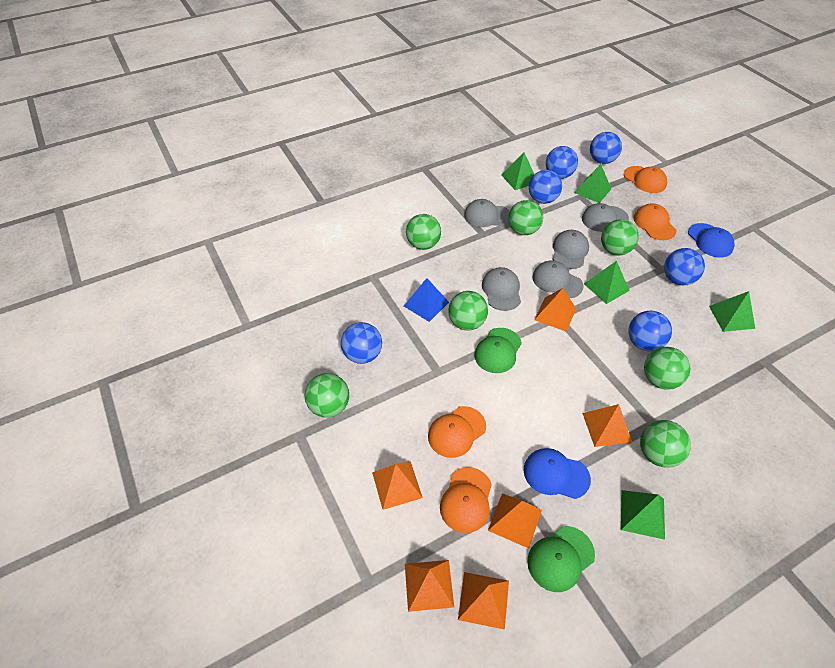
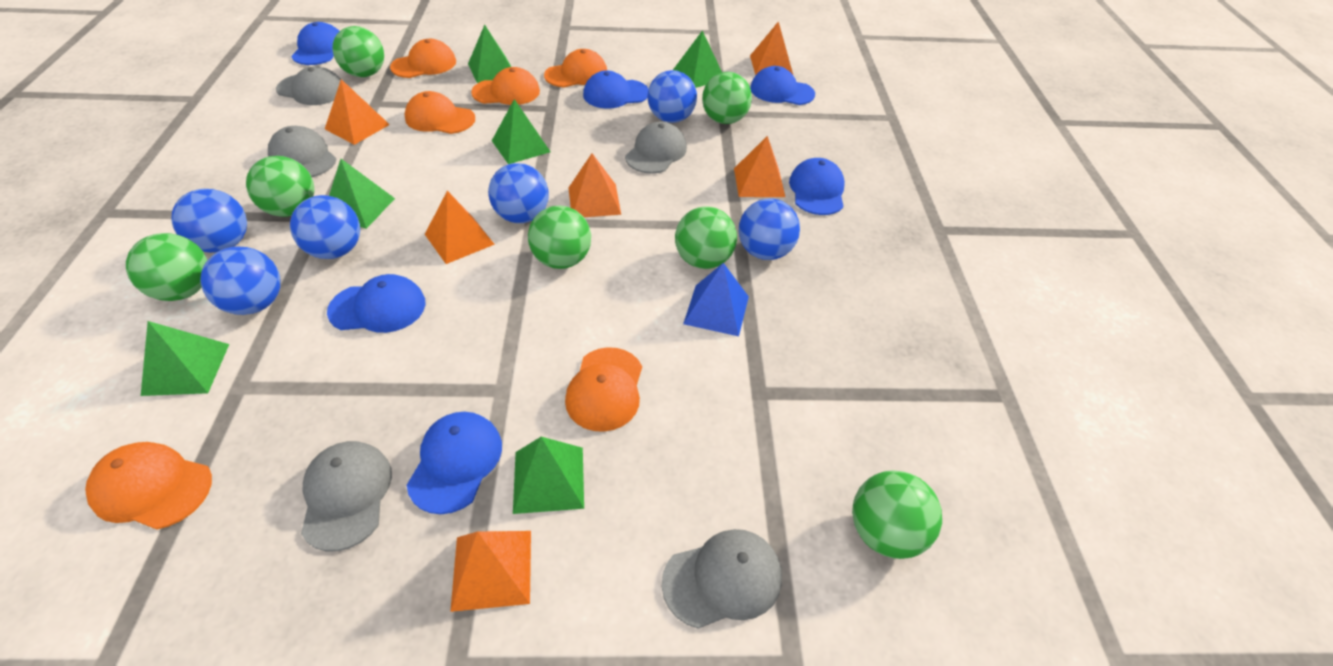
blue cap: [524,448,591,499] [688,223,735,257] = 2 -> [291,22,339,65] [327,274,425,333] [407,412,502,514] [583,70,649,109] [750,66,815,105] [789,158,845,215] = 6
green cap: [474,328,522,373] [527,526,595,592] = 2 -> none = 0
green pyramid: [501,152,535,190] [574,164,611,203] [584,261,630,304] [621,490,665,540] [709,291,755,332] = 5 -> [141,321,229,396] [329,159,395,229] [468,25,511,83] [492,99,550,164] [513,437,584,514] [673,30,722,88] = 6
orange cap: [428,406,486,458] [440,467,492,533] [624,166,667,193] [634,203,676,240] = 4 -> [85,442,212,530] [390,39,456,78] [405,91,475,134] [471,67,540,105] [544,49,607,88] [565,347,642,432] = 6

